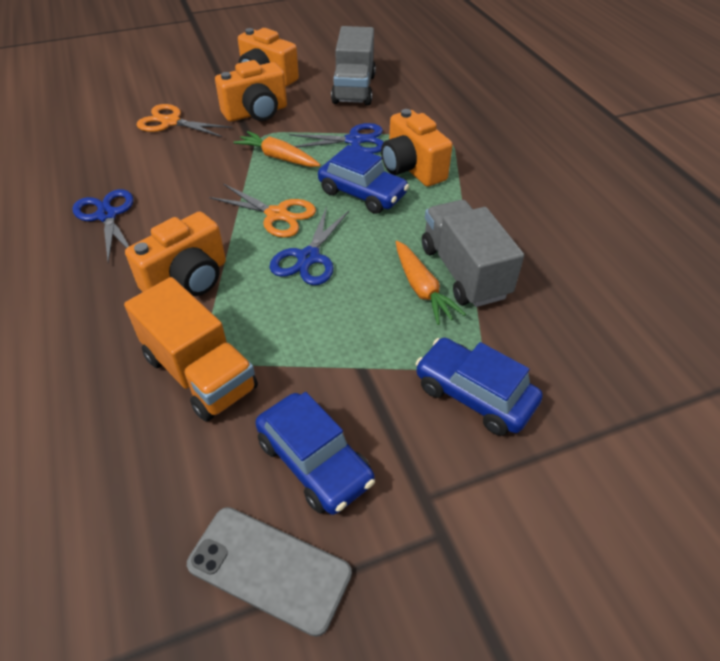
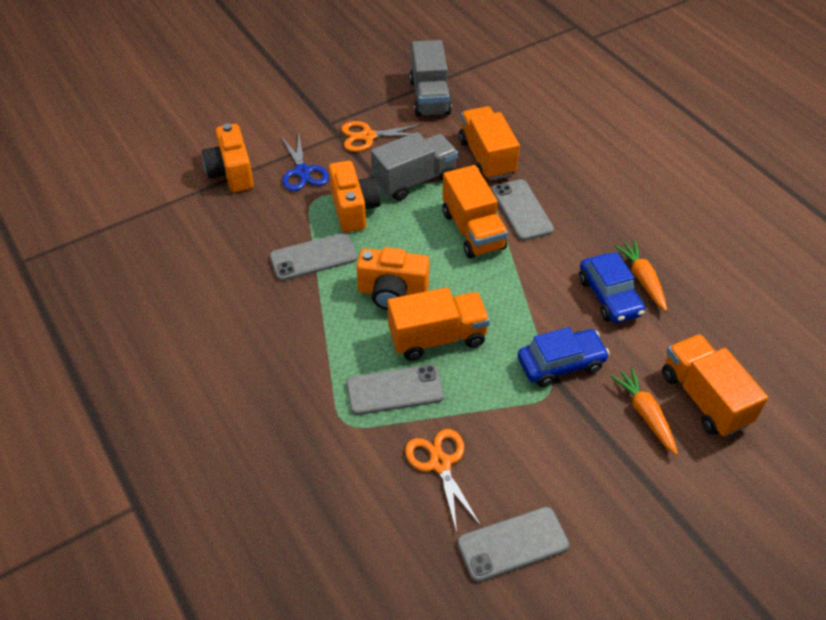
blue car: [255,392,375,515] [318,145,409,214] [415,338,543,436] = 3 -> [518,327,610,387] [579,252,645,323] = 2
blue scissors: [72,189,133,262] [269,207,349,285] [289,123,384,153] = 3 -> [281,133,329,191] = 1
grey phone: [187,507,352,637] = 1 -> [270,233,357,281] [346,365,444,415] [457,507,569,582] [492,179,554,241] = 4
orange camera: [125,211,226,296] [215,60,287,122] [238,28,299,87] [381,109,453,187] = 4 -> [202,123,254,192] [329,161,381,232] [356,247,429,310] = 3
orange truck: [124,277,258,422] = 1 -> [387,287,490,361] [442,165,508,259] [459,106,520,181] [662,334,768,437] = 4

